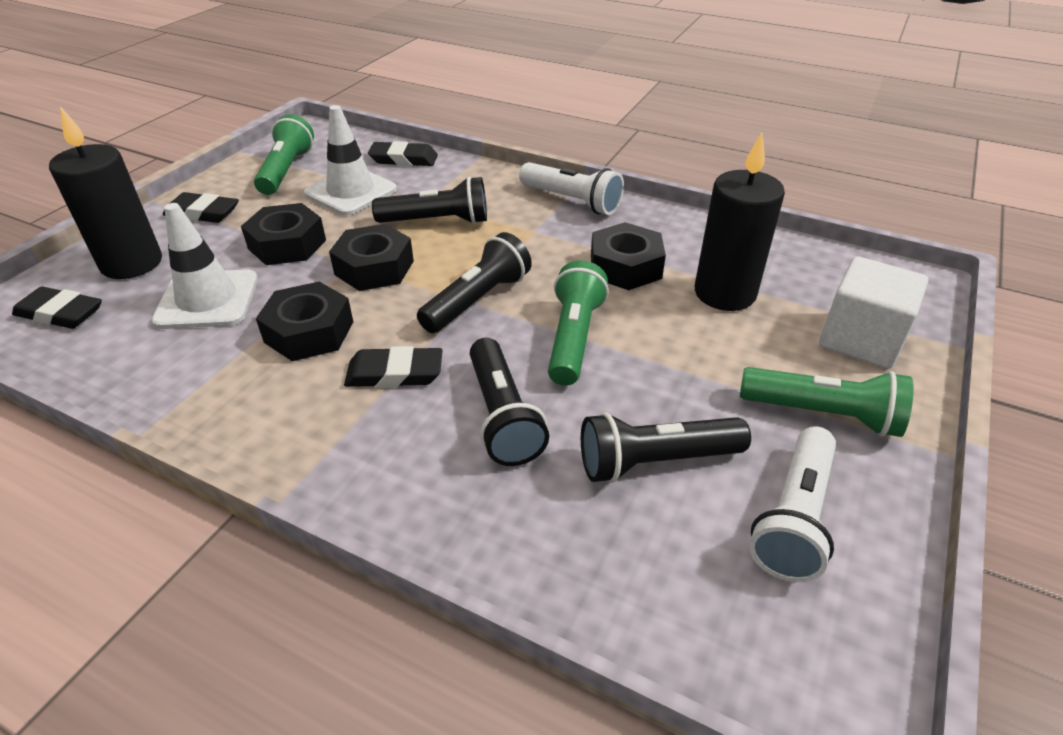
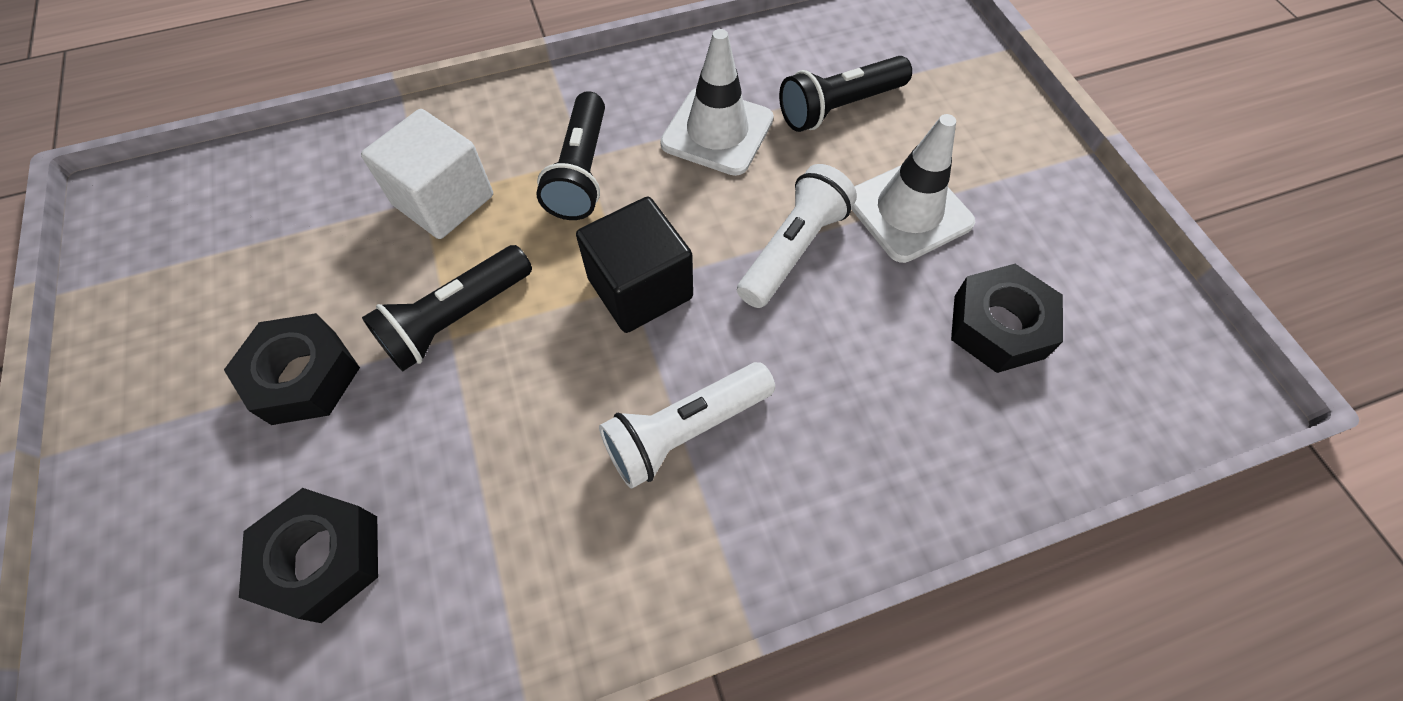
black candle: [49,106,162,279] [695,132,785,311] = 2 -> none = 0
black cube: none = 0 -> [576,197,693,333] = 1
black eraser: [12,287,102,329] [163,192,239,223] [344,346,443,388] [368,141,438,166] = 4 -> none = 0
black flashlight: [372,177,487,224] [417,232,532,333] [470,338,549,466] [581,412,751,483] = 4 -> [362,245,532,371] [536,91,605,220] [779,56,912,132] = 3
black nut: [241,203,326,265] [256,282,353,361] [329,224,414,291] [591,222,666,290] = 4 -> [224,313,360,425] [239,488,378,623] [951,264,1063,373] = 3
green flashlight: [254,114,314,195] [548,261,609,386] [740,367,914,437] = 3 -> none = 0

